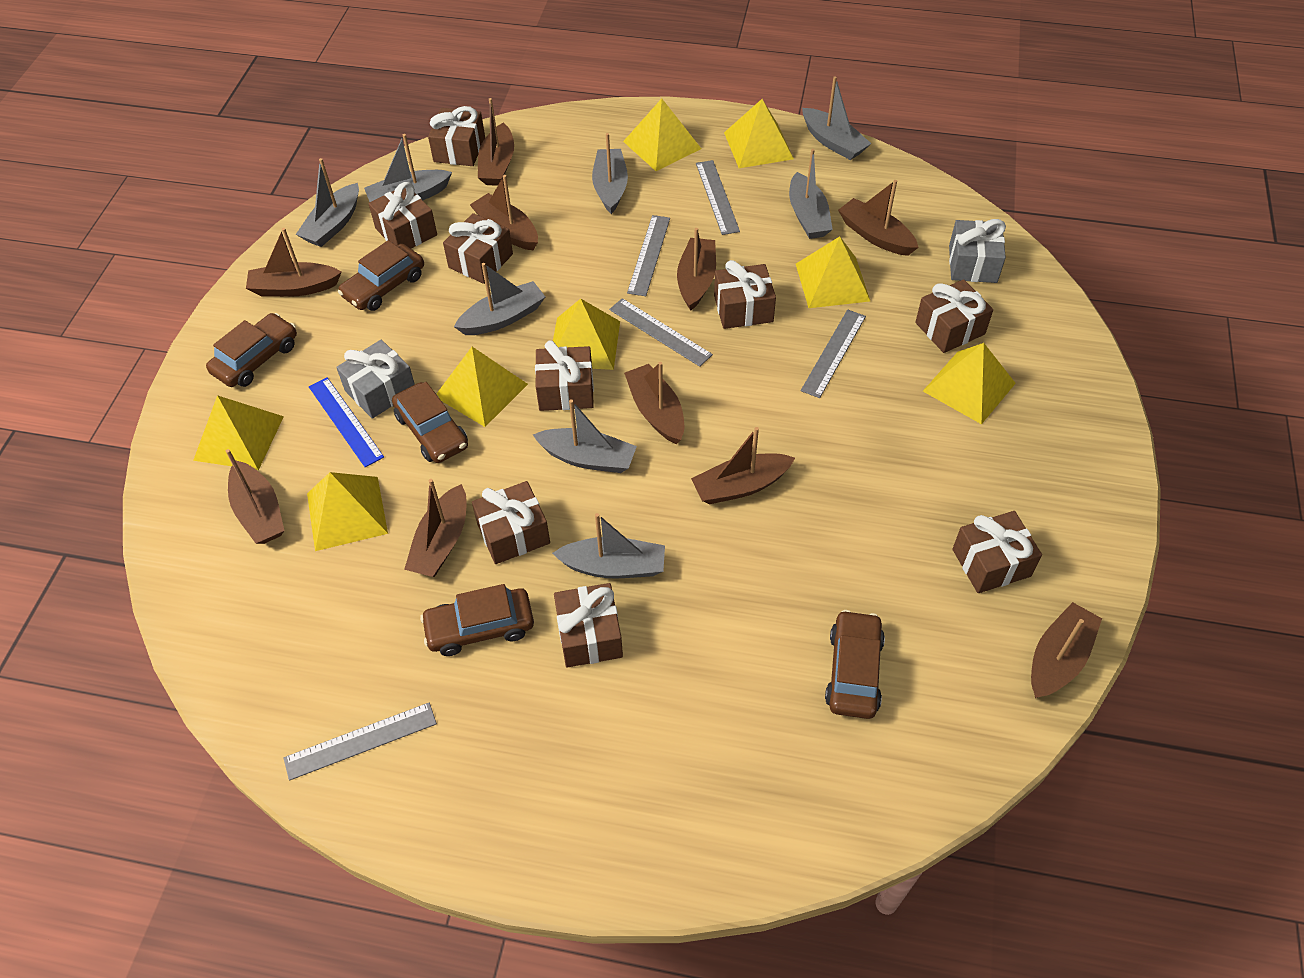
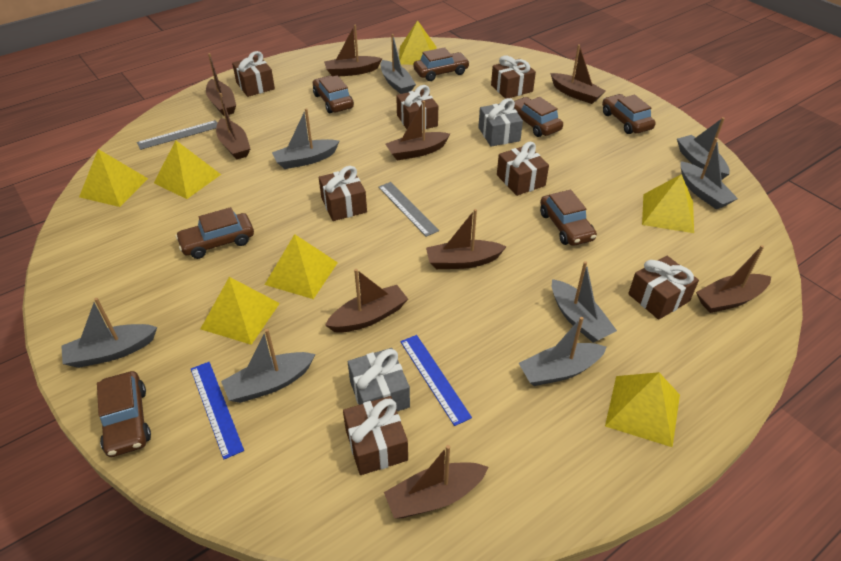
blue ruler: [309,378,384,467] = 1 -> [191,362,244,459] [400,335,472,426] = 2
brown boat: [226,449,284,544] [246,228,342,297] [404,479,466,577] [470,175,538,251] [478,98,514,186] [624,362,684,444] [677,228,716,311] [691,427,795,504] [838,180,919,256] [1031,602,1102,698] = 10 -> [206,53,236,116] [216,93,250,160] [324,25,382,76] [325,269,408,333] [384,445,488,519] [386,101,450,160] [426,209,507,269] [550,45,606,104] [696,245,771,313] = 9
brown car: [206,313,297,387] [338,240,424,311] [392,382,468,463] [420,584,534,656] [825,610,885,719] = 5 -> [97,371,151,457] [175,207,254,259] [313,75,354,113] [413,47,470,81] [514,97,563,137] [540,190,597,246] [602,94,656,134] = 7
brown gift: [368,182,437,248] [428,106,485,166] [443,213,513,284] [472,481,550,564] [535,340,594,411] [554,583,623,667] [714,260,776,329] [915,279,993,353] [952,511,1042,593] = 9 -> [232,51,275,97] [319,166,367,221] [343,396,408,475] [396,85,438,129] [491,55,536,99] [497,142,549,196] [628,256,699,320] = 7
grey ruler: [284,702,437,781] [609,298,713,367] [627,215,670,296] [696,160,740,235] [801,310,866,398] = 5 -> [137,120,217,150] [378,182,439,237] = 2
yellow pyramid: [193,395,284,470] [307,472,388,551] [437,347,528,427] [553,299,620,370] [623,98,701,171] [724,99,794,168] [796,236,870,308] [923,343,1016,424] = 8 -> [79,149,148,207] [154,141,221,199] [200,277,280,345] [265,234,338,299] [399,20,436,65] [605,372,680,447] [642,174,694,233] = 7

